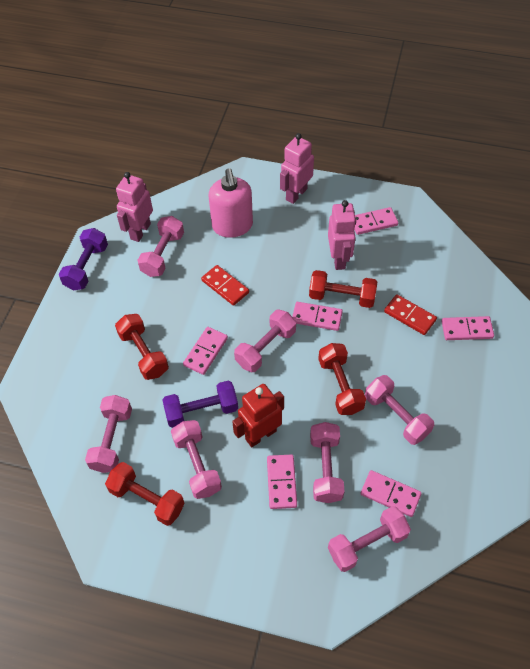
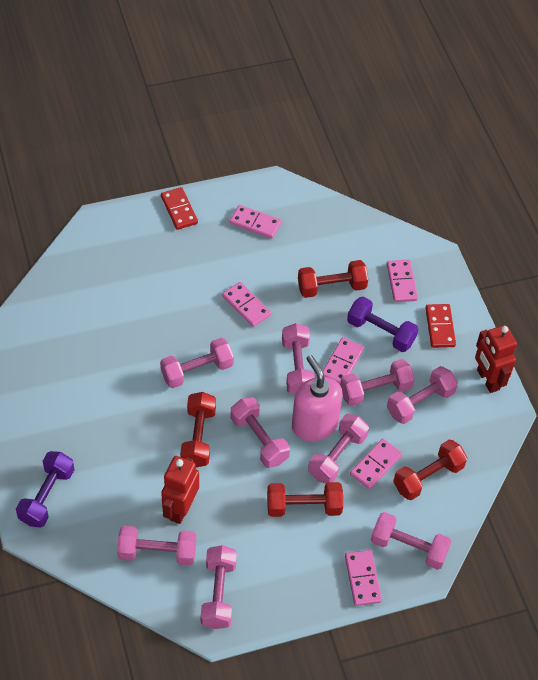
pink dumbbell: [85,395,132,473] [137,216,184,277] [171,420,222,499] [234,310,296,372] [310,422,345,503] [328,506,411,572] [365,375,434,445] = 7 -> [117,526,196,566] [160,338,234,388] [201,545,237,629] [231,397,290,468] [282,323,315,394] [308,414,369,484] [340,359,415,406] [371,512,452,570] [387,366,458,424] = 9
pink robot: [116,172,153,242] [280,133,314,204] [328,200,356,270] = 3 -> none = 0
red robot: [232,384,284,447] = 1 -> [161,456,199,524] [475,325,517,393] = 2

